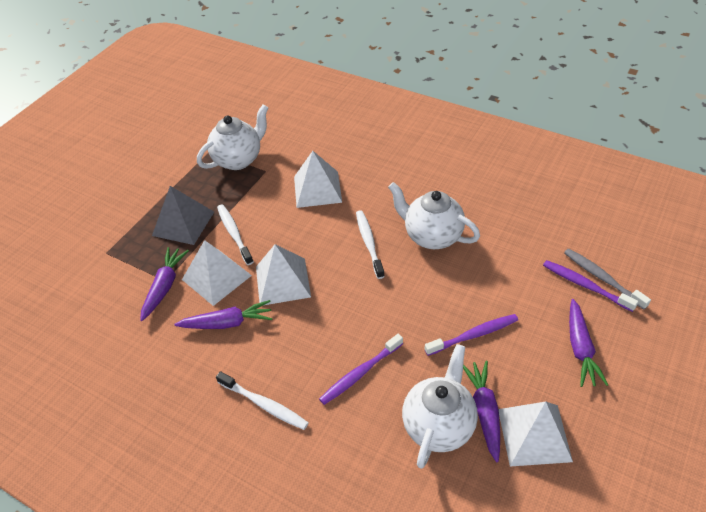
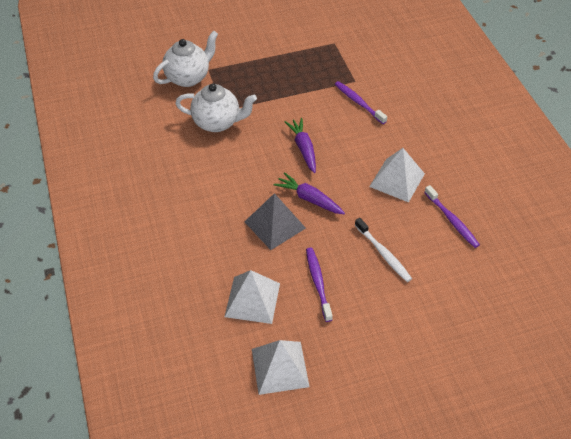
grey toothbrush: [564,249,651,309] = 1 -> none = 0
purple carrot: [140,247,189,321] [174,300,272,329] [463,361,500,462] [569,299,608,387] = 4 -> [273,172,345,214] [285,118,316,173] = 2
white pyramid: [182,240,252,306] [256,244,311,305] [294,151,342,208] [499,401,573,466] = 4 -> [225,270,280,324] [252,340,309,395] [369,148,425,203] = 3
white teapot: [197,104,268,170] [388,182,480,249] [402,344,478,469] = 3 -> [153,31,218,87] [175,84,257,132] = 2
white toothbrush: [216,371,309,430] [217,204,254,265] [356,210,385,279] = 3 -> [355,218,412,282] = 1

